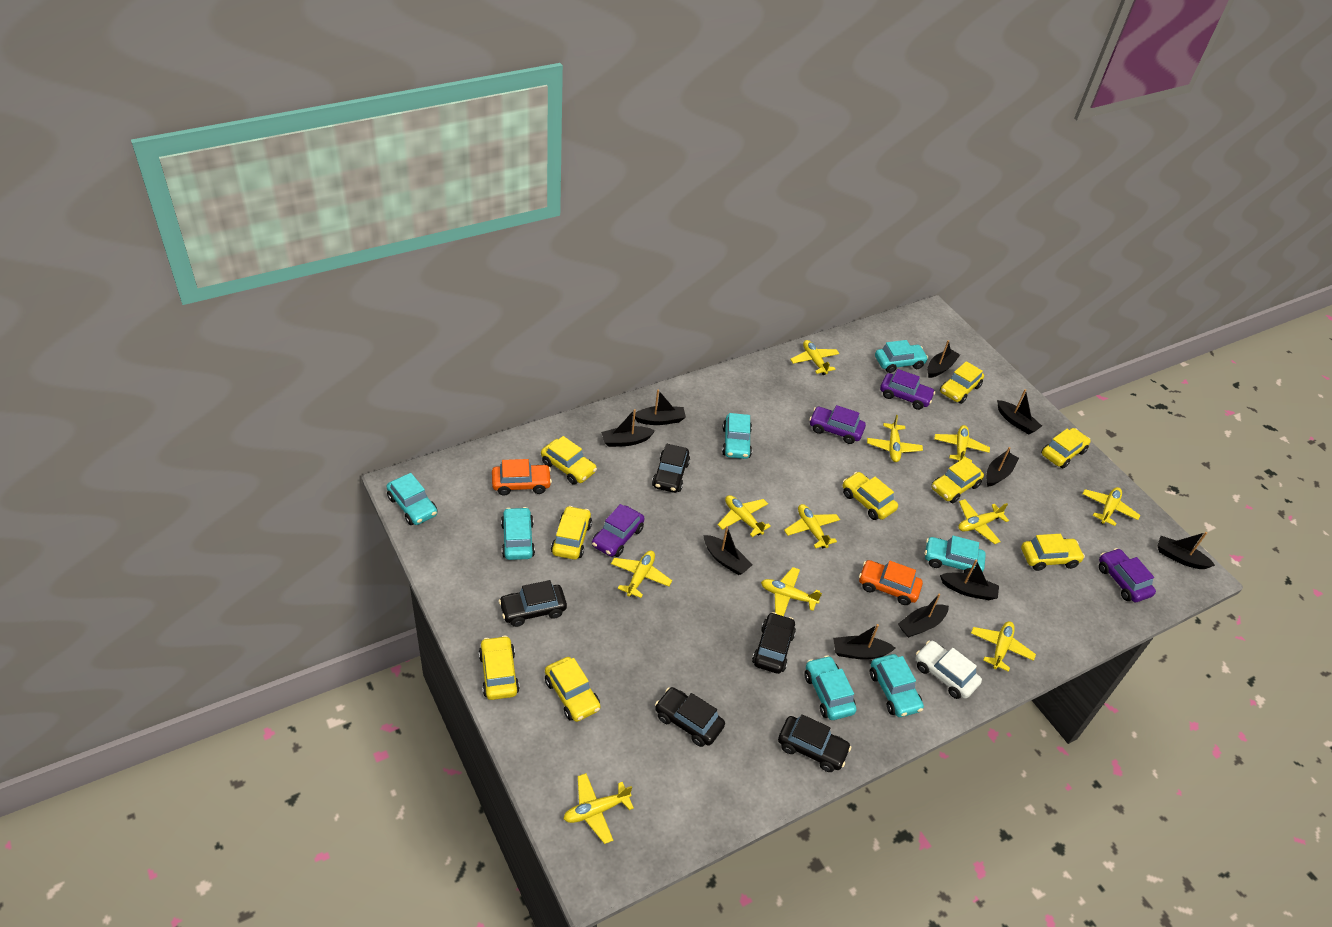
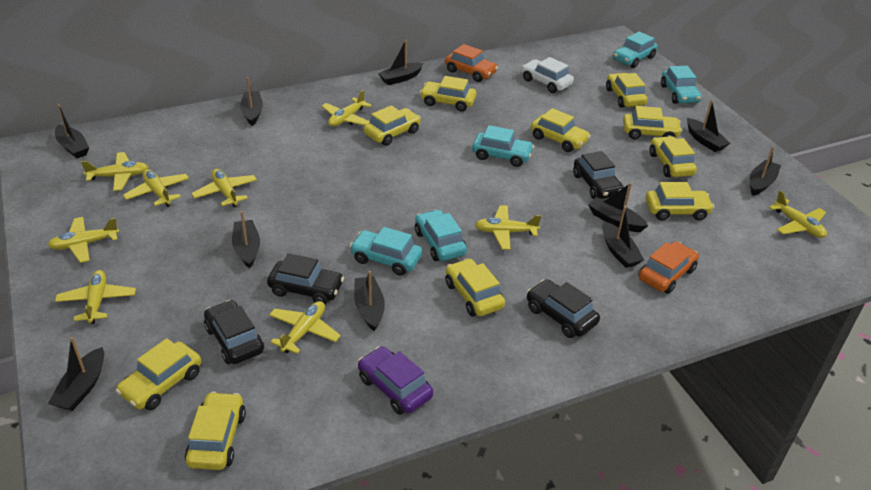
black car: [499,580,567,627] [652,444,690,493] [655,687,725,747] [752,612,796,674] [778,714,851,772] = 5 -> [204,300,264,364] [267,253,344,304] [527,279,600,338] [573,151,624,199] = 4
purple car: [592,504,645,557] [809,405,866,444] [880,369,935,410] [1099,548,1156,602] = 4 -> [358,346,433,415] = 1
turquoise car: [386,473,437,525] [501,507,535,560] [722,413,752,459] [804,655,857,720] [870,654,924,717] [875,340,928,373] [925,536,986,574] = 7 -> [350,227,422,276] [415,209,467,261] [472,125,534,167] [613,32,657,68] [661,66,701,104] = 5
yellow car: [479,635,520,700] [541,436,597,485] [545,657,600,722] [551,506,592,560] [843,472,898,520] [932,458,984,503] [940,361,984,404] [1021,534,1085,571] [1041,428,1091,469] = 9 -> [116,338,201,410] [185,392,246,470] [364,105,421,146] [420,76,477,111] [445,258,505,317] [531,108,591,152] [606,73,648,108] [623,106,682,139] [646,182,714,220] [650,136,697,177] = 10
yellow plane: [563,773,634,844] [611,551,672,598] [718,495,771,537] [761,567,822,616] [784,504,840,549] [790,340,839,375] [867,415,923,462] [934,425,990,462] [958,499,1009,544] [971,621,1036,672] [1083,487,1140,526] = 11 -> [48,217,119,263] [55,270,136,324] [81,152,149,191] [123,169,189,207] [191,169,257,207] [269,301,341,354] [321,90,372,127] [475,205,541,250] [769,191,827,238] = 9

